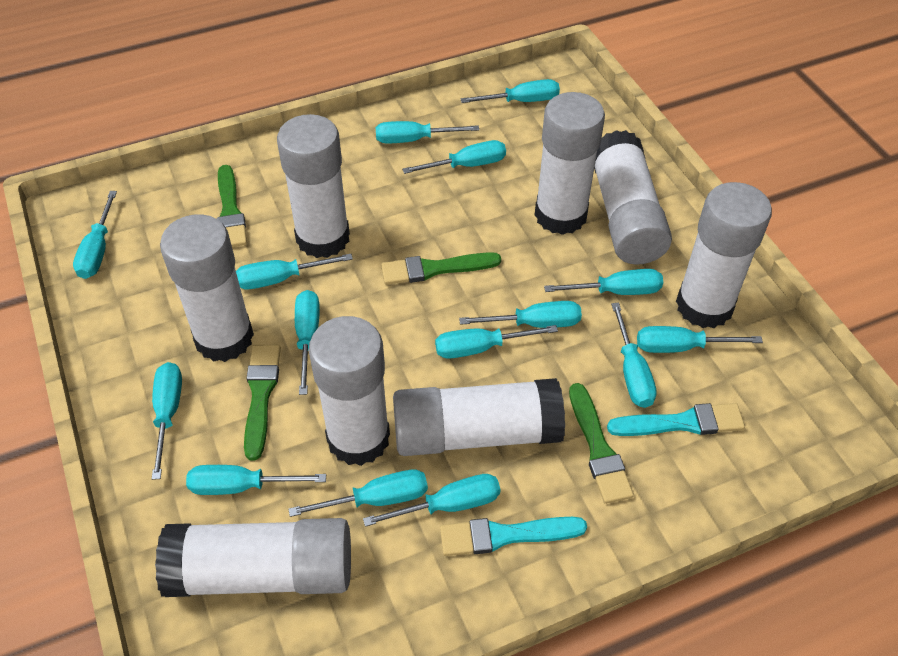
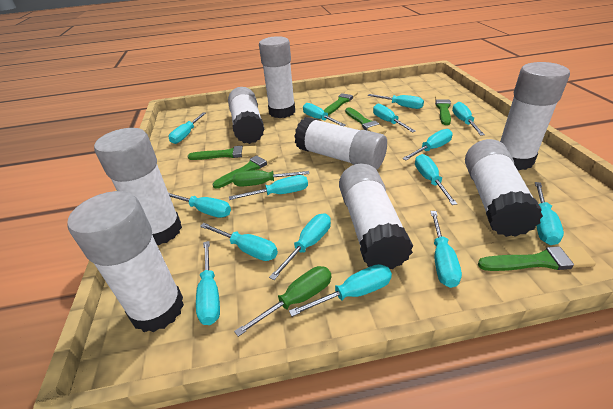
green brush: [217,165,247,247] [244,345,281,460] [381,252,501,285] [569,383,634,504] = 4 -> [188,145,257,160] [213,151,278,189] [323,90,358,115] [345,107,387,134] [435,95,451,125] [478,246,596,271] = 6
green screwdriver: none = 0 -> [233,170,309,187] [234,266,331,337] = 2
turquoise brush: [440,517,587,556] [607,403,745,436] = 2 -> none = 0

